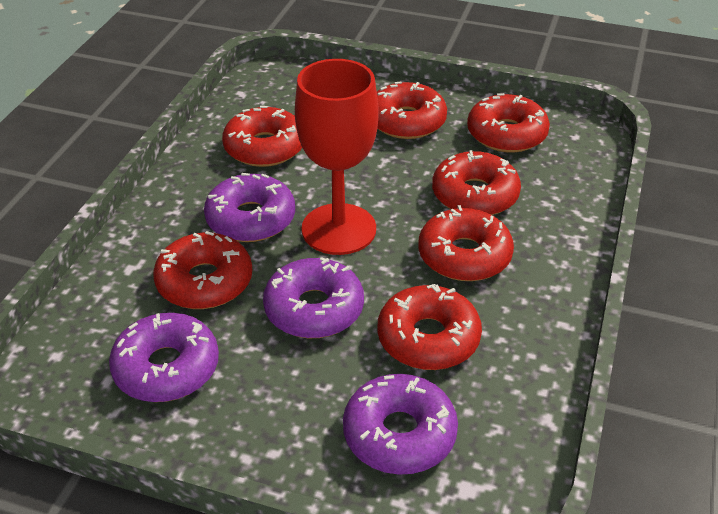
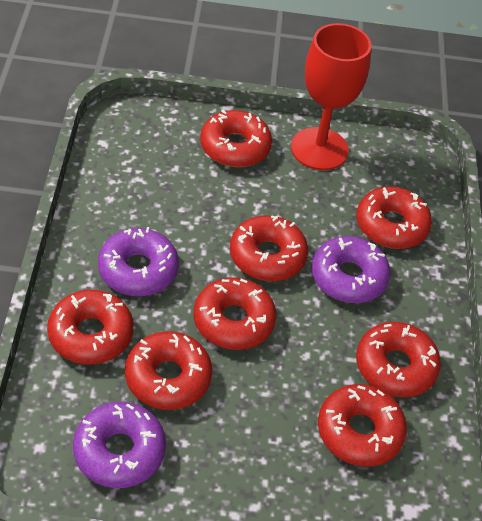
purple donut: [109,313,219,402] [204,173,295,242] [263,257,364,338] [343,374,458,475] = 4 -> [73,402,166,488] [98,227,179,296] [311,236,391,303] = 3
red donut: [153,231,252,309] [222,106,302,167] [377,82,447,139] [377,284,482,370] [418,205,514,281] [432,150,521,215] [467,93,550,153] = 7 -> [47,290,133,364] [125,331,212,410] [194,277,276,350] [200,110,272,167] [230,215,308,281] [318,384,407,467] [356,186,432,249] [356,322,441,397] = 8

